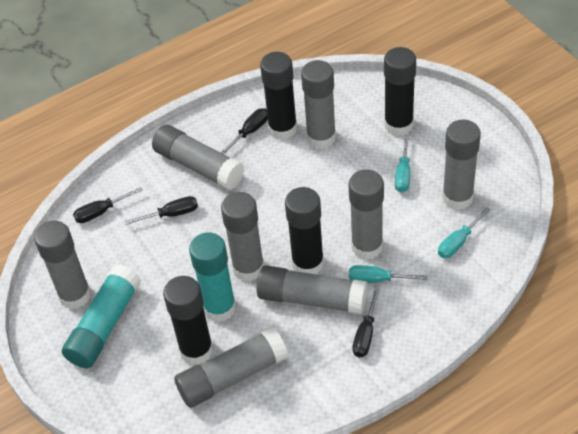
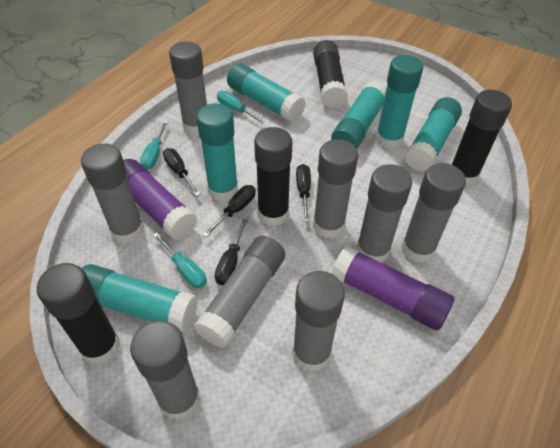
purple glue stick: none = 0 -> [123,159,197,240] [332,246,454,330] = 2
turquoise glue stick: [62,265,141,368] [189,233,236,322] = 2 -> [82,264,198,332] [196,103,238,201] [227,63,306,122] [331,81,386,149] [375,55,423,149] [405,97,462,172] = 6

